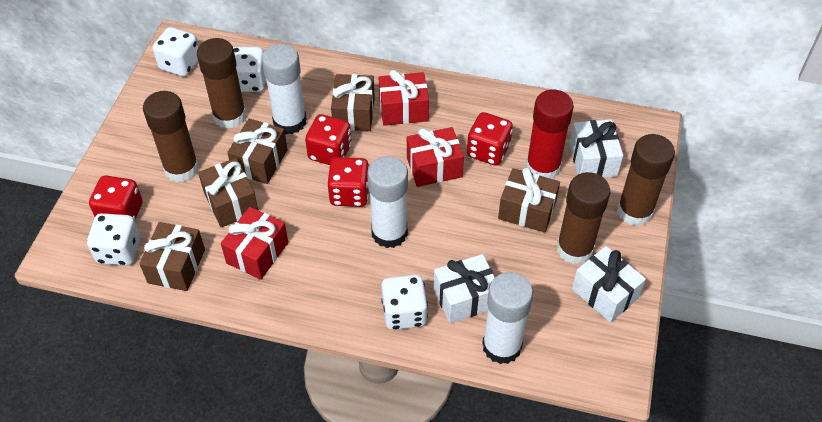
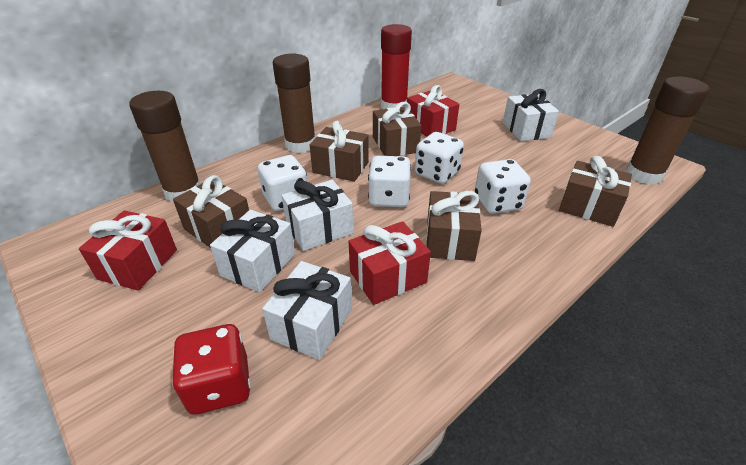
brown glue stick: [143,91,199,182] [197,38,246,129] [557,172,610,264] [617,134,675,226] = 4 -> [129,91,201,202] [273,54,315,153] [626,77,709,185] = 3
red dice: [89,175,143,220] [305,114,352,165] [327,157,369,207] [467,112,513,166] = 4 -> [172,324,251,415] = 1
white gift: [433,254,495,323] [569,119,623,178] [572,246,646,323] = 3 -> [210,210,295,292] [262,261,352,360] [282,180,354,251] [503,89,559,141] = 4
white glue stick: [262,44,307,134] [367,156,408,248] [482,272,533,364] = 3 -> none = 0

